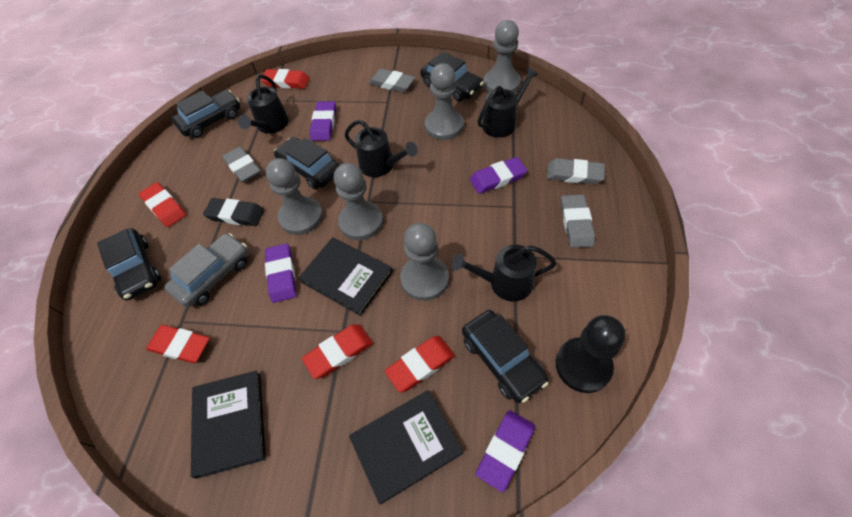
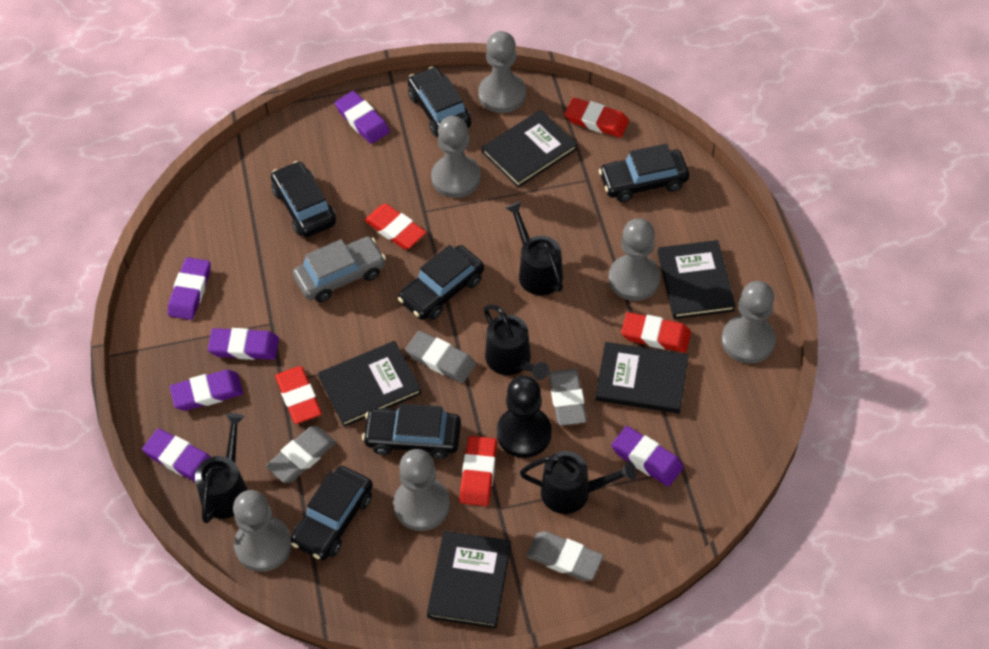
black book: [191,371,266,479] [298,237,393,316] [349,390,464,504] = 3 -> [318,341,422,427] [427,531,511,629] [482,110,577,188] [595,342,689,414] [658,240,736,319] = 5
black car: [97,228,161,301] [171,90,240,138] [274,137,340,189] [420,52,484,102] [462,310,549,403] = 5 -> [271,161,336,237] [291,466,373,561] [362,404,461,459] [398,245,484,320] [407,67,471,137] [599,144,689,202] = 6
black eraser: [203,198,264,226] = 1 -> none = 0
grey pawn: [266,158,323,235] [334,163,383,240] [400,223,449,301] [425,63,464,140] [484,20,521,93] = 5 -> [233,490,292,572] [393,449,450,531] [431,116,481,198] [478,31,526,113] [609,218,661,301] [722,281,776,364] = 6
purple eraser: [265,244,296,303] [310,101,336,141] [470,157,527,194] [476,410,535,492] = 4 -> [142,428,211,482] [168,257,211,320] [170,370,243,411] [208,328,279,360] [335,91,390,144] [611,426,684,487] = 6

